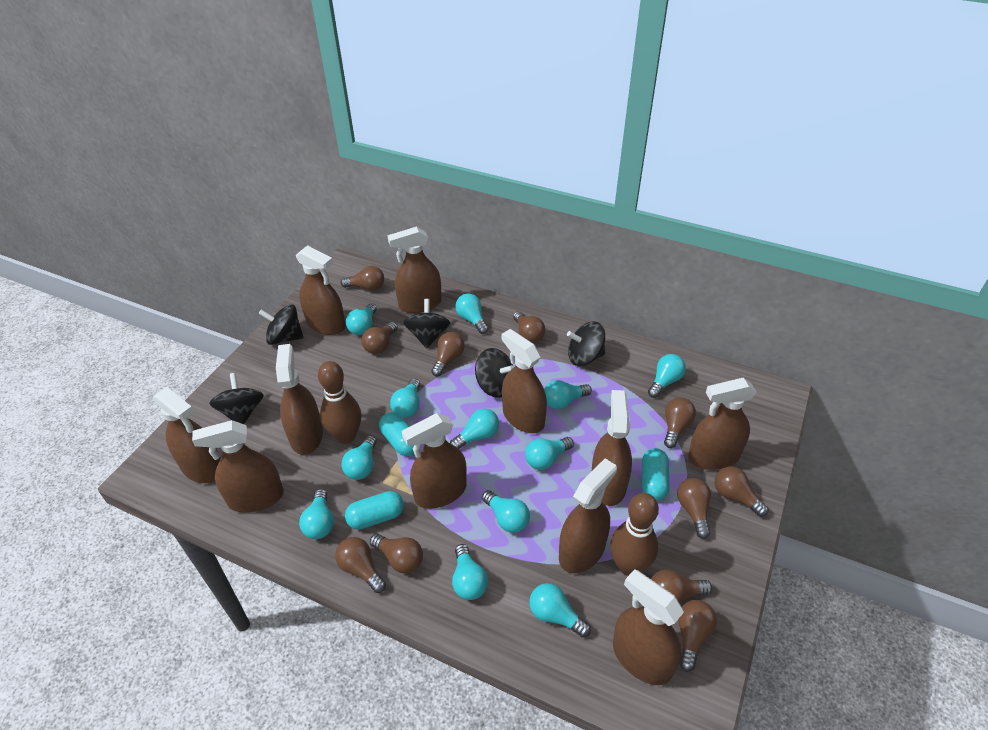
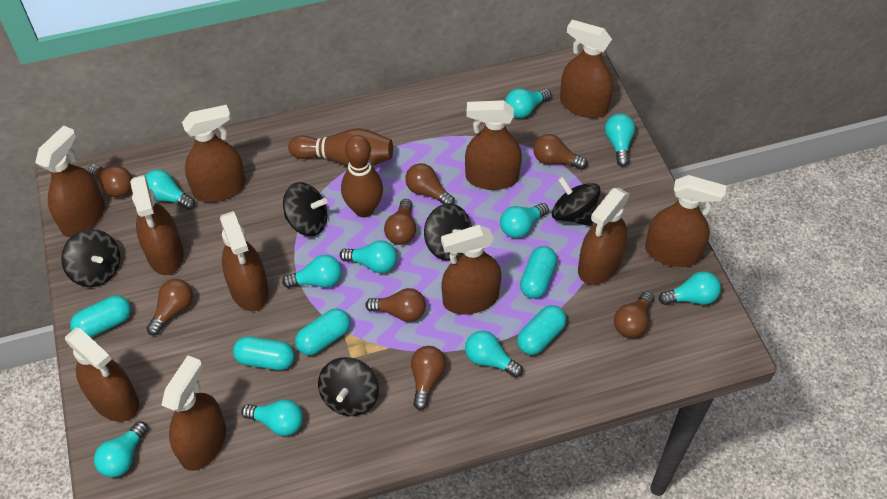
brown light bulb: [335,537,386,593] [341,266,384,291] [361,322,398,354] [370,534,423,573] [431,332,465,377] [513,311,545,343] [651,569,712,603] [664,397,696,448] [677,478,711,539] [678,600,717,672] [715,466,769,517] = 11 -> [88,164,132,197] [146,279,193,335] [365,288,426,322] [384,199,416,245] [405,163,455,204] [411,346,446,410] [533,134,587,170] [614,291,654,338] = 8
turquoise capsule: [345,491,404,530] [379,412,414,456] [642,448,669,500] = 3 -> [70,296,131,337] [233,337,295,370] [295,308,350,355] [517,305,566,355] [520,246,557,299] = 5
turquoise light bulb: [299,489,334,539] [342,435,377,480] [346,303,377,335] [390,378,420,417] [450,408,499,449] [452,544,488,600] [455,293,489,334] [482,490,530,533] [525,437,574,470] [529,583,591,638] [544,380,592,409] [648,354,686,398] = 12 -> [94,421,148,477] [145,170,195,210] [241,399,303,436] [282,255,342,288] [340,240,397,273] [465,331,523,378] [500,203,549,238] [505,88,551,118] [605,114,635,167] [659,271,721,305] = 10

